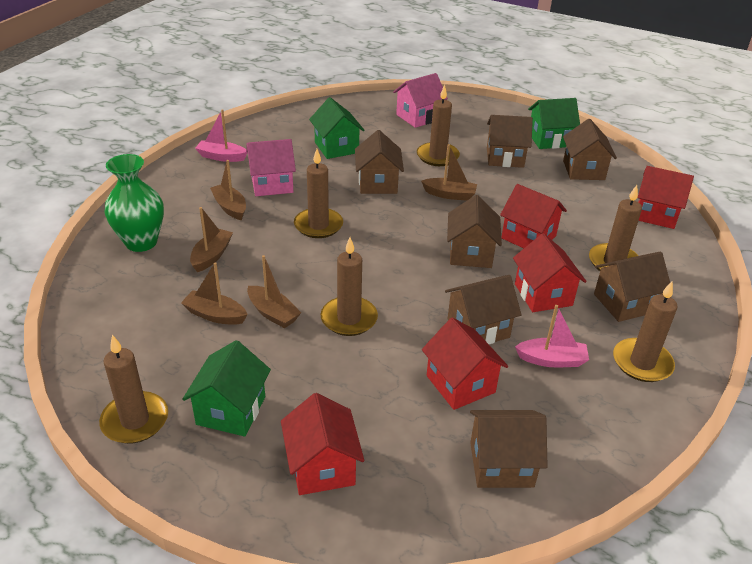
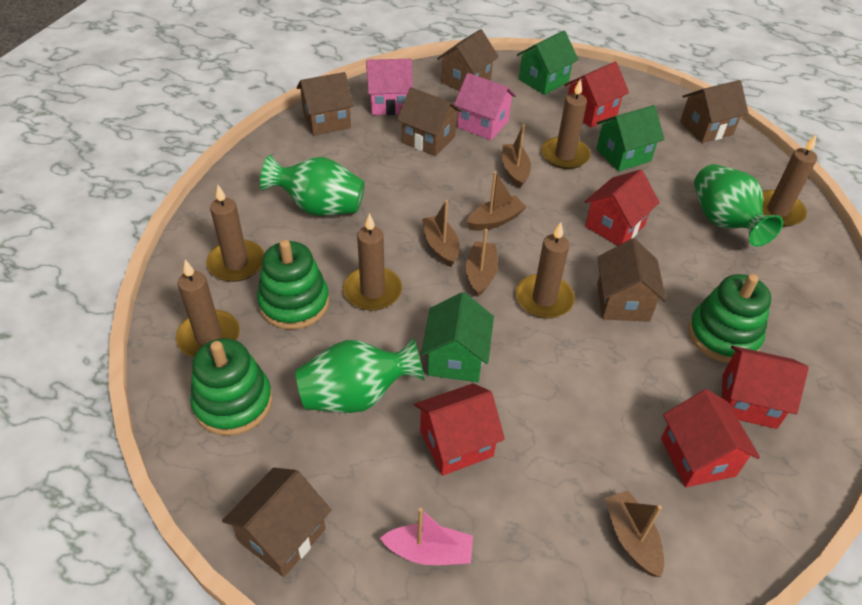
brown house: [355,130,404,194] [445,275,522,344] [447,195,502,268] [470,410,548,488] [487,115,533,168] [563,119,617,180] [594,251,670,322] = 7 -> [222,468,331,577] [297,72,354,135] [397,87,462,156] [437,29,499,91] [597,238,666,322] [680,80,748,143] = 6
green stacking toy: none = 0 -> [190,338,272,436] [257,240,329,329] [688,274,771,363] = 3
green vase: [104,154,164,252] = 1 -> [260,155,365,216] [295,337,424,413] [694,164,783,247] = 3
pink boat: [195,109,248,162] [515,305,589,367] = 2 -> [380,508,473,565] = 1

